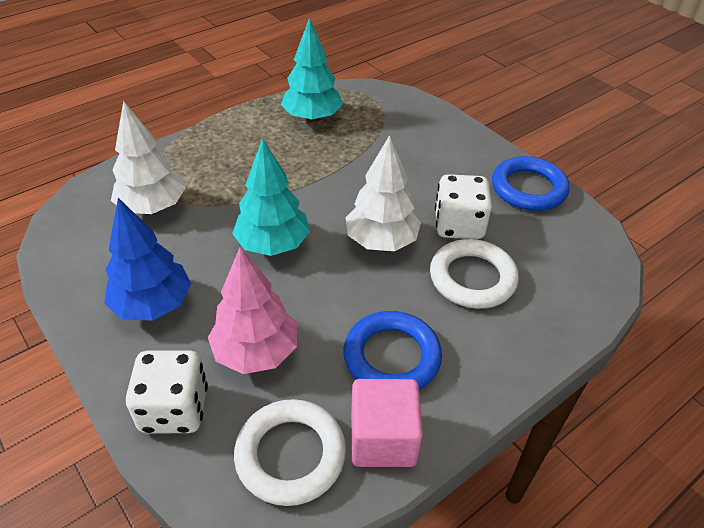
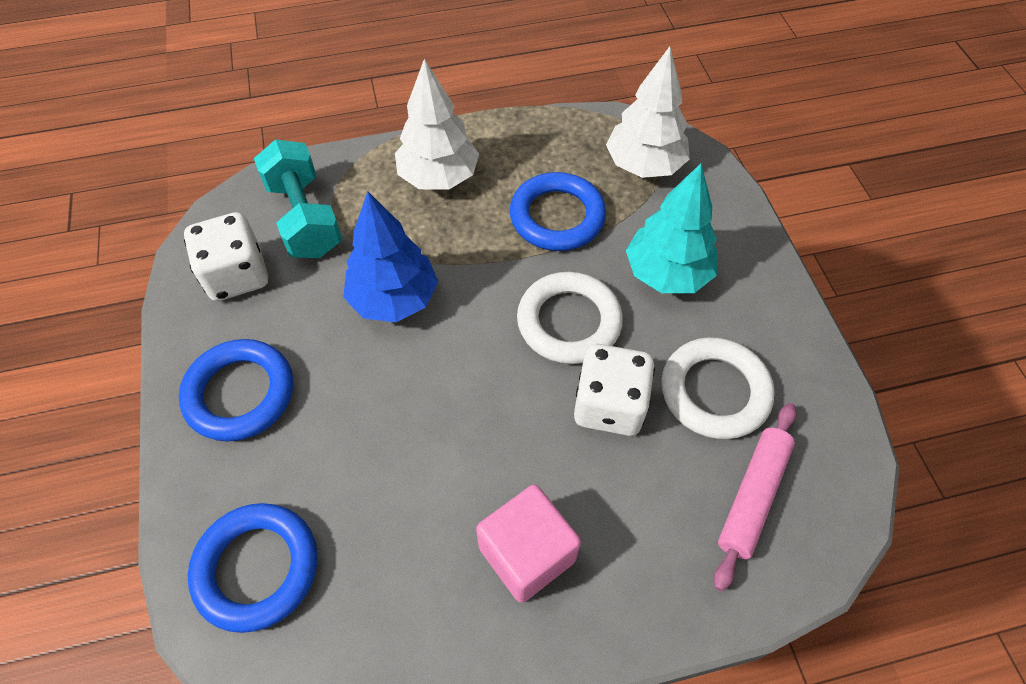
blue ring: [343,311,442,390] [492,156,570,211] = 2 -> [179,339,293,442] [188,503,317,633] [510,172,606,251] = 3
pink rolling pin: none = 0 -> [714,403,797,592] = 1
pink tree: [208,247,297,374] = 1 -> none = 0
turquoise dumbbell: none = 0 -> [254,139,342,258] = 1
turquoise tree: [232,138,310,256] [281,17,343,122] = 2 -> [626,164,718,293] = 1

